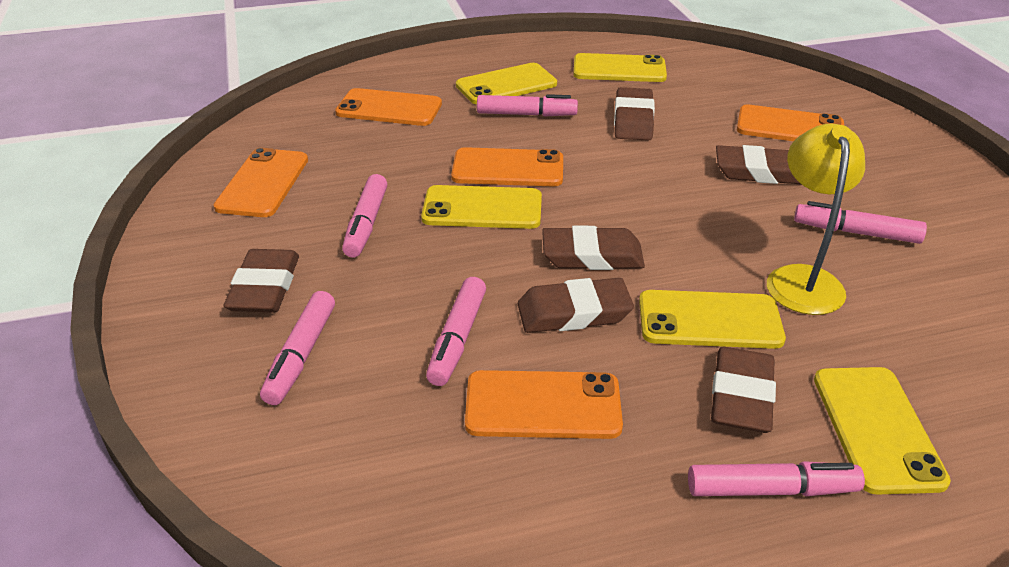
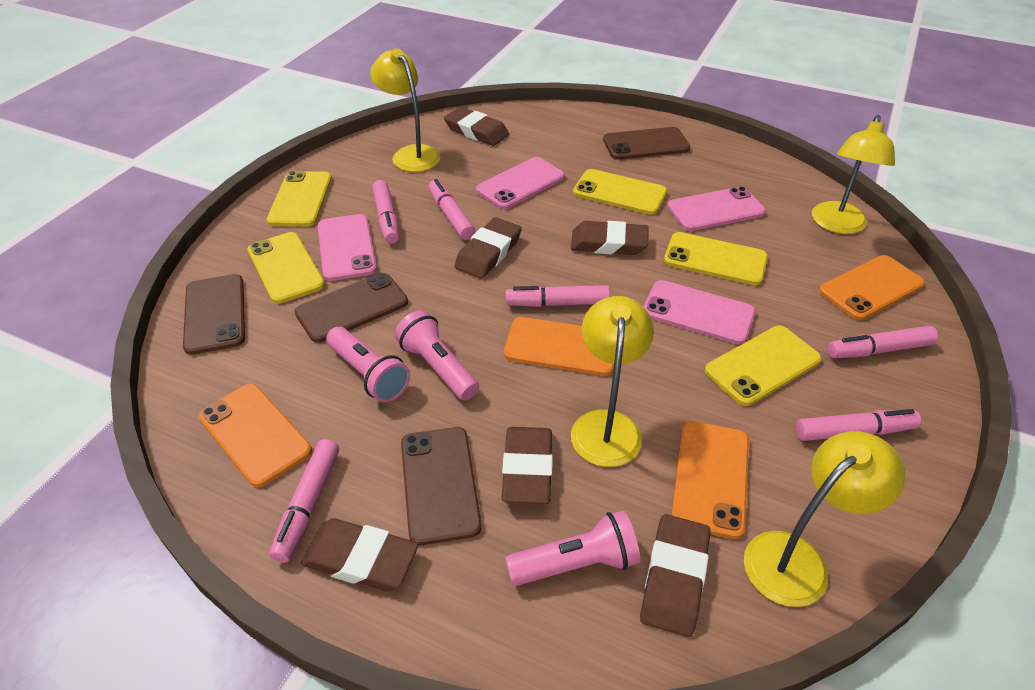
brown phone: none = 0 -> [183,274,245,355] [294,273,408,343] [401,427,482,546] [603,127,690,160] = 4
orange phone: [214,148,308,217] [335,88,442,126] [451,147,563,186] [465,370,623,439] [737,104,844,141] = 5 -> [198,383,312,487] [504,317,614,376] [671,421,749,539] [819,255,925,320] = 4
pink flashlight: none = 0 -> [326,327,410,402] [395,310,479,400] [505,511,640,586] = 3
pink phone: none = 0 -> [318,214,377,281] [476,157,565,209] [643,280,756,344] [667,186,766,231] = 4
yellow lamp: [767,124,865,315] = 1 -> [370,48,441,172] [571,296,654,467] [744,431,905,607] [812,115,895,234] = 4

